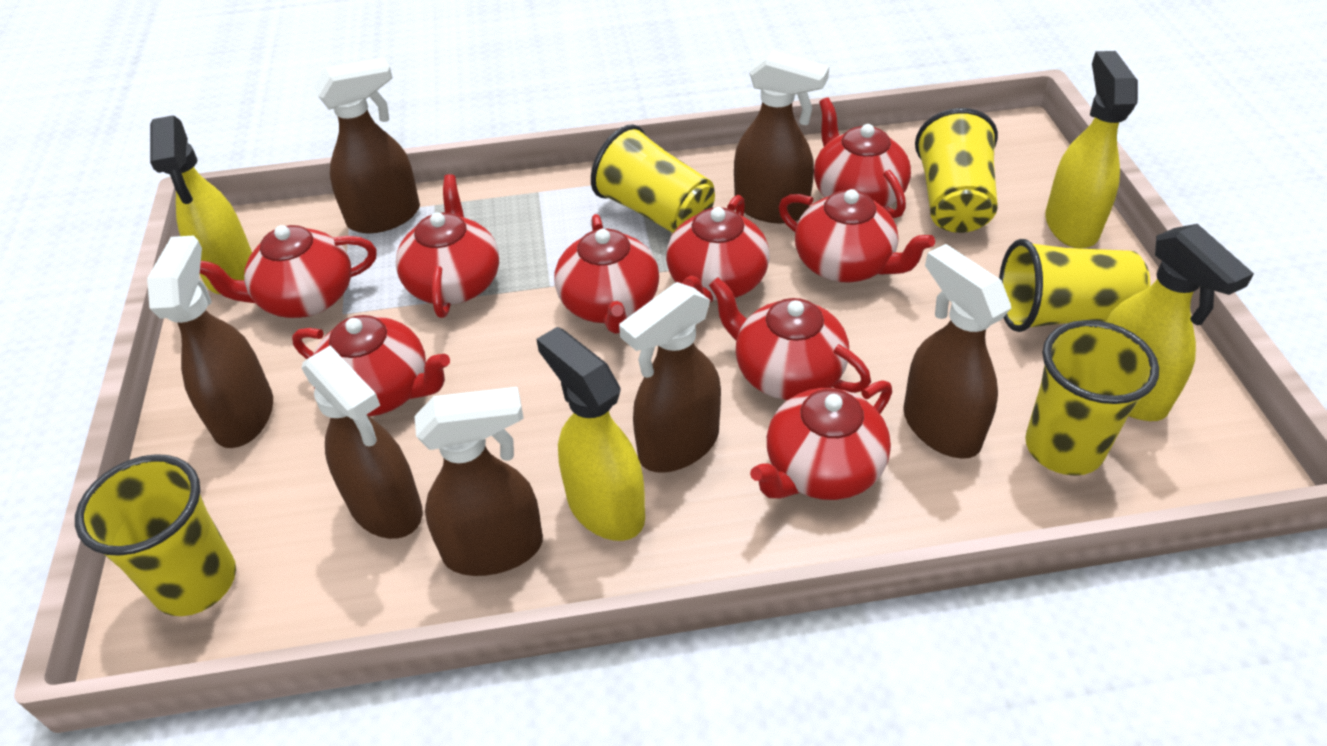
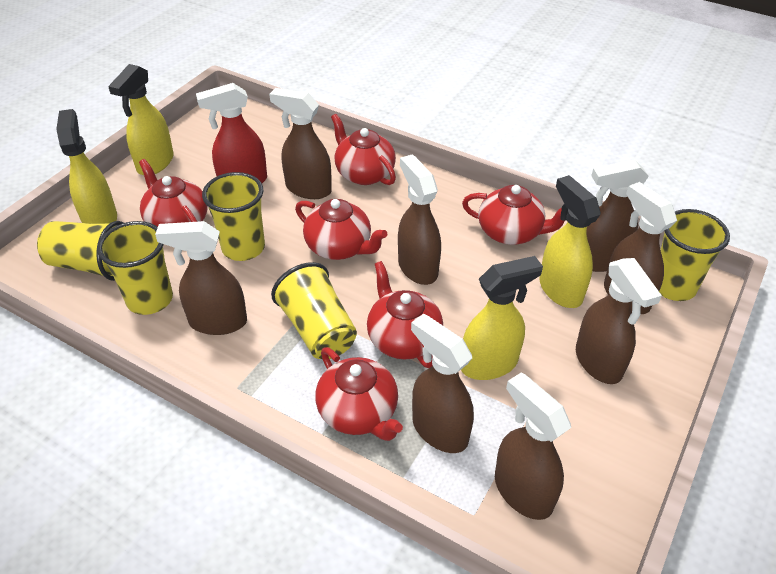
brown spray bottle: [147,236,273,448] [302,346,423,539] [313,57,420,233] [414,387,543,576] [619,282,721,473] [734,50,829,223] [903,244,1011,459] = 7 -> [155,221,247,335] [269,88,332,199] [398,154,441,285] [411,314,474,453] [495,372,571,520] [576,258,662,384] [586,159,649,272] [604,182,677,314] = 8
red spray bottle: none = 0 -> [196,83,267,183] = 1
red teapot: [200,225,377,318] [292,315,450,417] [396,174,499,318] [555,214,659,334] [666,195,770,303] [709,277,871,400] [750,380,892,500] [778,189,935,282] [814,98,911,218] = 9 -> [139,159,208,227] [295,199,387,260] [315,347,403,441] [331,114,396,185] [367,261,443,368] [462,185,564,245] = 6

